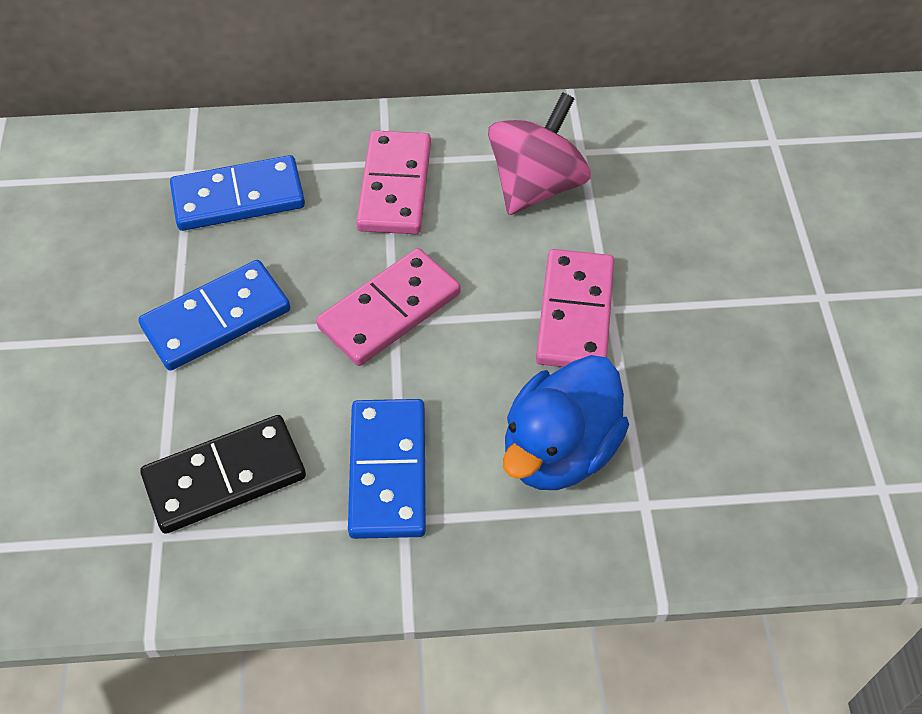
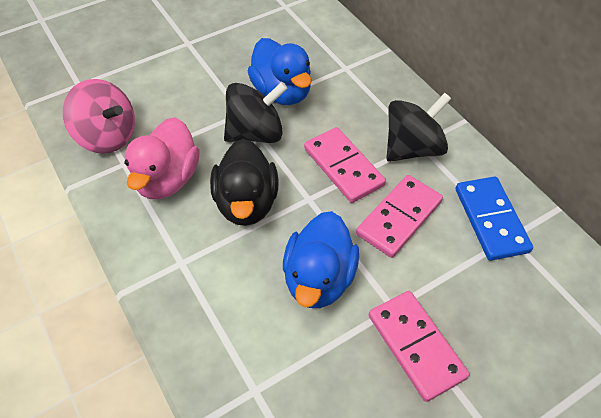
black domino: [140,415,306,534] = 1 -> none = 0
black duck: none = 0 -> [210,139,279,226] = 1
black spinning top: none = 0 -> [224,82,288,143] [387,93,451,162] = 2
blue domino: [138,260,290,371] [170,155,305,231] [348,399,426,539] = 3 -> [456,176,533,261] = 1
blue duck: [503,355,629,490] = 1 -> [248,38,312,105] [283,211,359,308] = 2
pink duck: none = 0 -> [124,117,200,199] = 1

